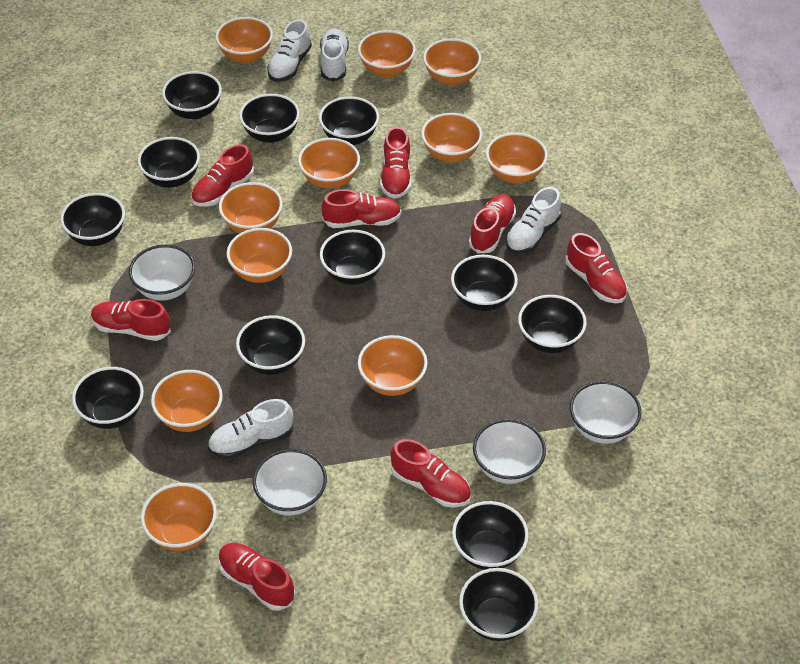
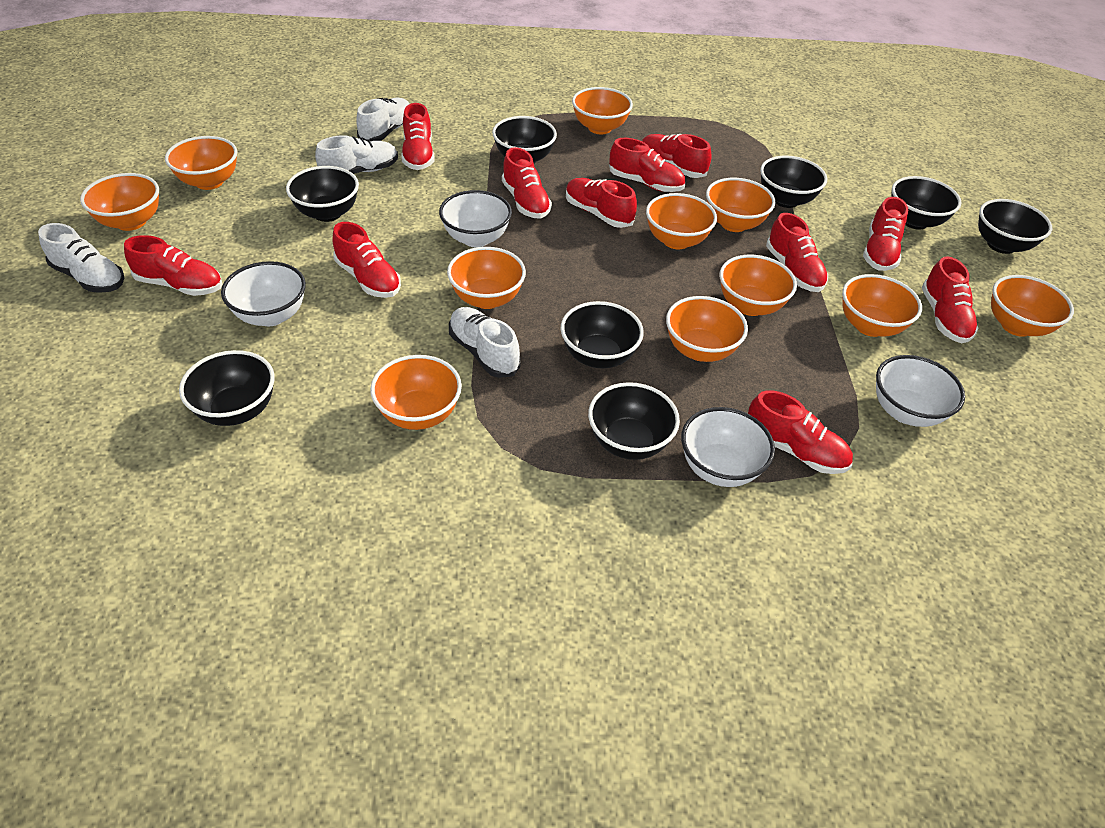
black bowl: [60,193,125,246] [72,367,144,429] [138,137,200,188] [162,71,222,119] [236,315,305,375] [239,94,300,143] [319,96,379,145] [320,230,385,285] [451,255,518,311] [452,501,529,570] [459,568,538,641] [518,295,587,353] = 12 -> [179,350,275,426] [286,166,359,222] [492,116,557,163] [561,301,644,369] [588,382,680,460] [760,156,828,208] [891,176,962,230] [978,199,1052,254] = 8
red shoe: [91,299,171,341] [191,144,254,207] [218,543,296,611] [321,189,401,228] [380,127,411,199] [391,439,471,508] [469,194,516,253] [565,233,627,303] = 8 -> [124,235,223,296] [333,222,401,298] [401,103,435,170] [502,147,552,219] [566,178,637,228] [609,138,685,192] [642,134,712,178] [748,390,853,474] [766,213,828,292] [863,197,908,271] [922,256,978,343] = 11

